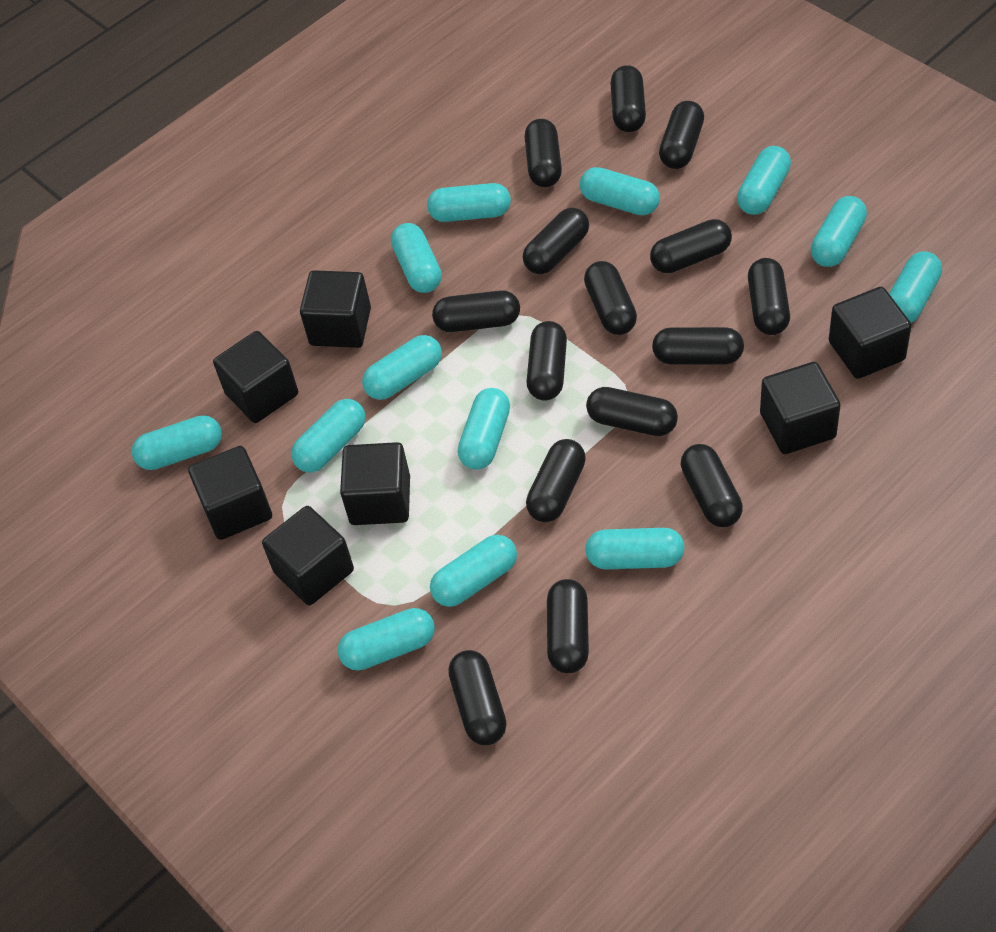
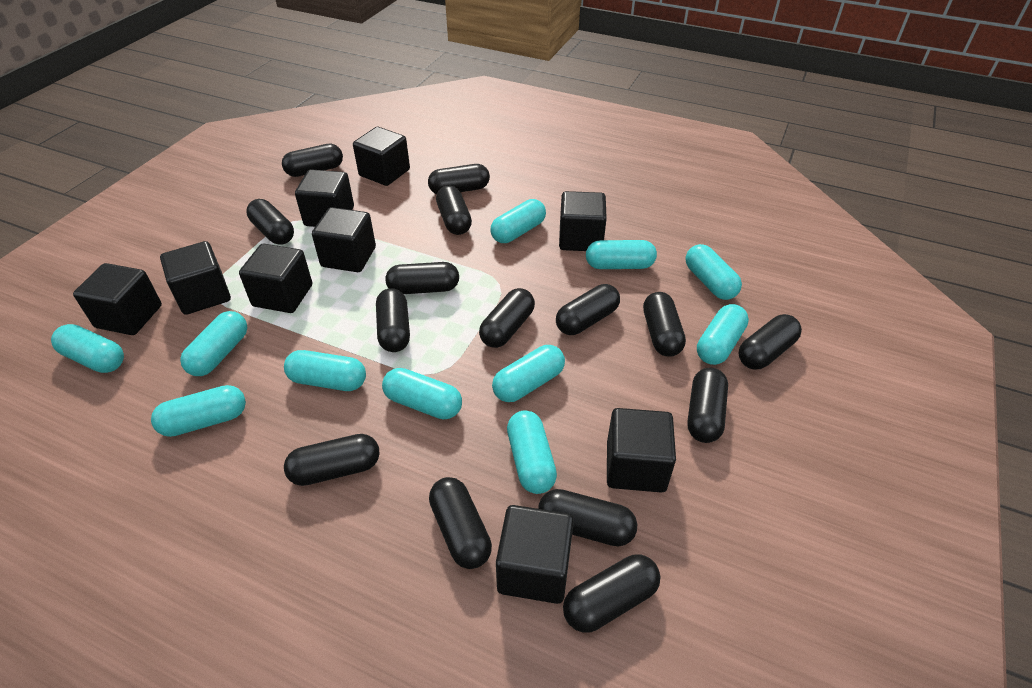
black cube: [188,446,272,540] [213,331,298,423] [262,506,354,605] [300,270,371,348] [340,442,410,525] [760,362,841,454] [829,287,912,379] = 7 -> [73,263,162,335] [160,241,231,315] [239,243,312,313] [295,169,354,227] [312,207,376,272] [353,127,410,186] [496,505,574,604] [559,191,607,251] [607,408,676,493] = 9
turquoise capsule: [132,415,222,470] [291,399,366,473] [338,608,435,671] [362,335,442,400] [391,223,442,293] [427,183,511,222] [430,535,517,607] [458,388,510,470] [580,167,660,215] [585,528,685,569] [737,146,791,215] [811,196,867,267] [889,251,942,323] = 13 -> [51,324,124,373] [151,385,246,437] [180,311,247,376] [284,350,366,391] [382,368,462,420] [490,199,546,243] [492,345,565,402] [507,410,557,494] [586,240,657,269] [685,244,742,300] [697,304,749,365] = 11

